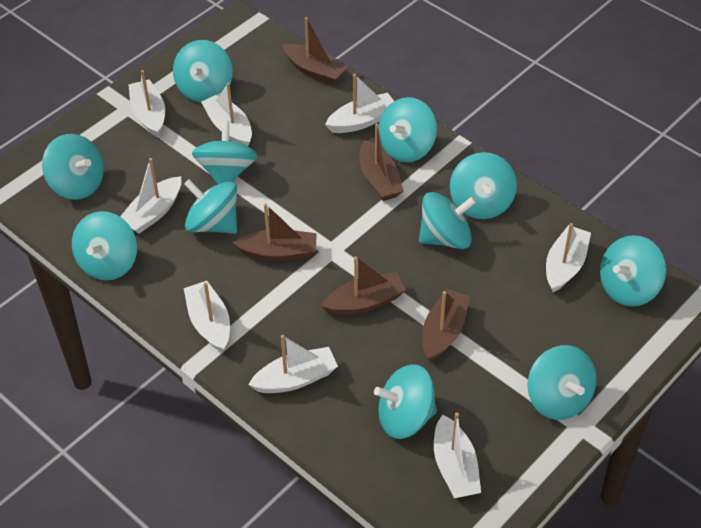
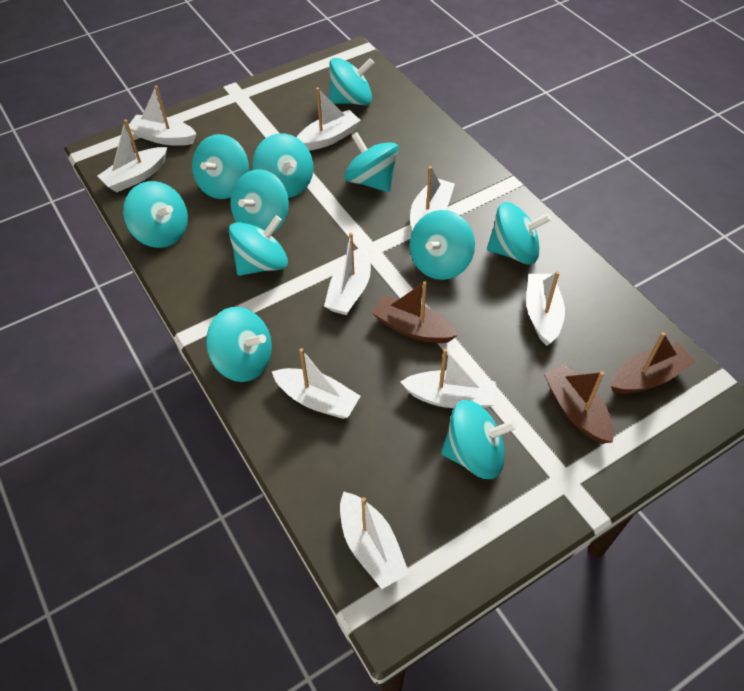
brown boat: [232,204,317,261] [283,17,348,85] [321,257,406,315] [360,123,404,201] [423,289,470,362] = 5 -> [372,281,458,343] [544,363,614,444] [610,332,695,394] = 3
white boat: [120,158,181,234] [128,70,165,137] [184,281,230,352] [201,83,252,146] [248,335,338,393] [325,74,394,133] [434,412,481,498] [546,223,591,292] = 8 -> [97,119,167,192] [129,86,196,146] [272,348,361,419] [296,87,361,151] [324,232,371,315] [340,491,410,589] [400,348,496,408] [410,166,455,229] [526,271,565,346] = 9

